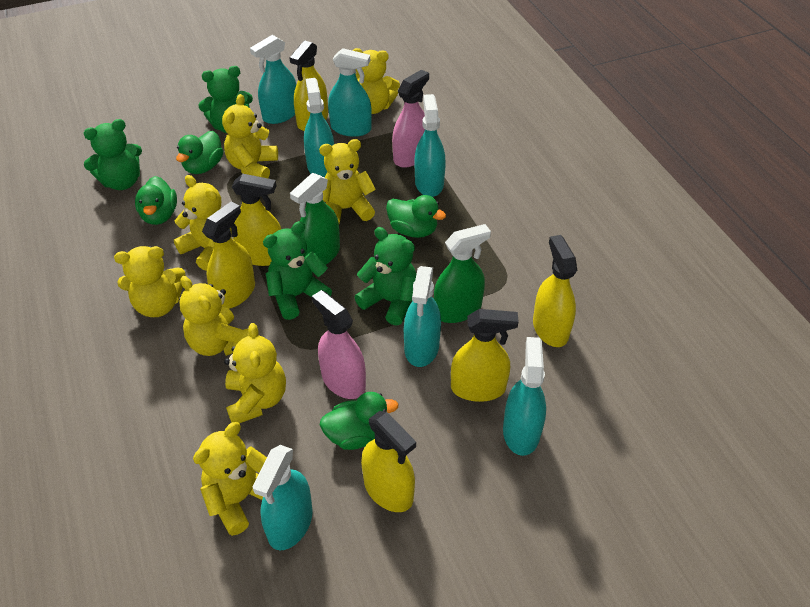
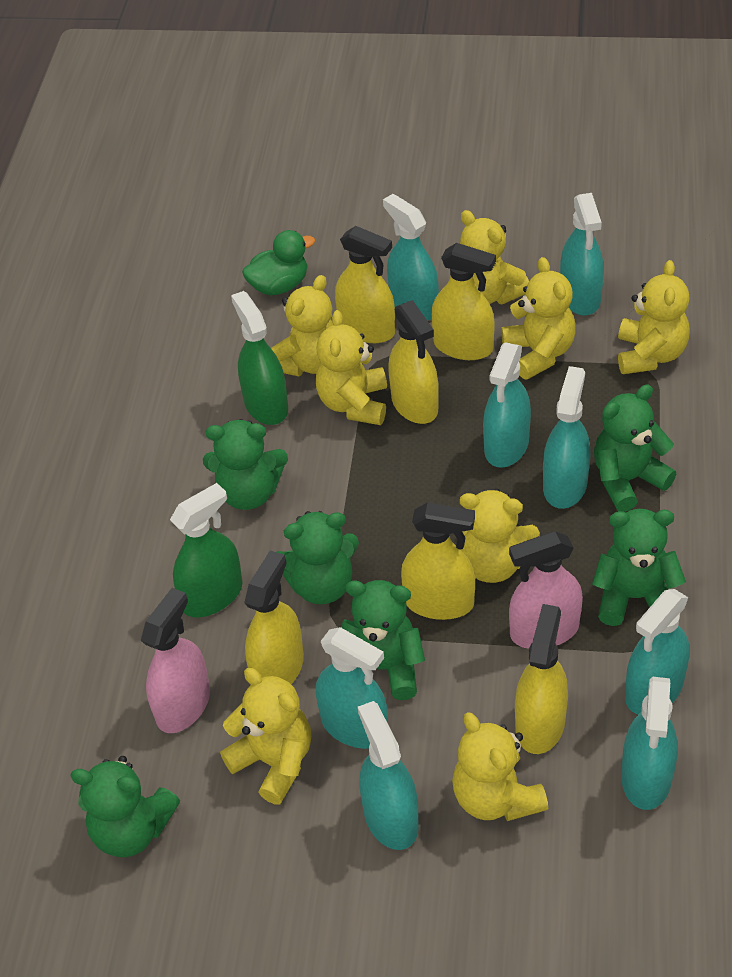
green duck: [135,176,177,225] [176,131,223,174] [320,392,399,450] [386,195,446,238] = 4 -> [242,230,315,295] = 1
green teddy bear: [83,119,142,190] [198,66,253,133] [263,221,332,320] [355,227,416,326] = 4 -> [70,756,180,857] [203,419,288,510] [277,511,359,604] [341,580,425,700] [592,509,686,626] [594,385,676,512] = 6
turquoise spray bottle: [250,35,296,124] [252,445,313,551] [304,78,334,178] [328,48,372,137] [404,266,441,367] [415,94,446,197] [503,337,546,456] = 7 -> [316,627,388,749] [358,701,419,850] [383,194,439,321] [483,343,531,468] [543,366,591,509] [560,193,604,315] [621,677,678,810] [625,589,689,714] = 8

